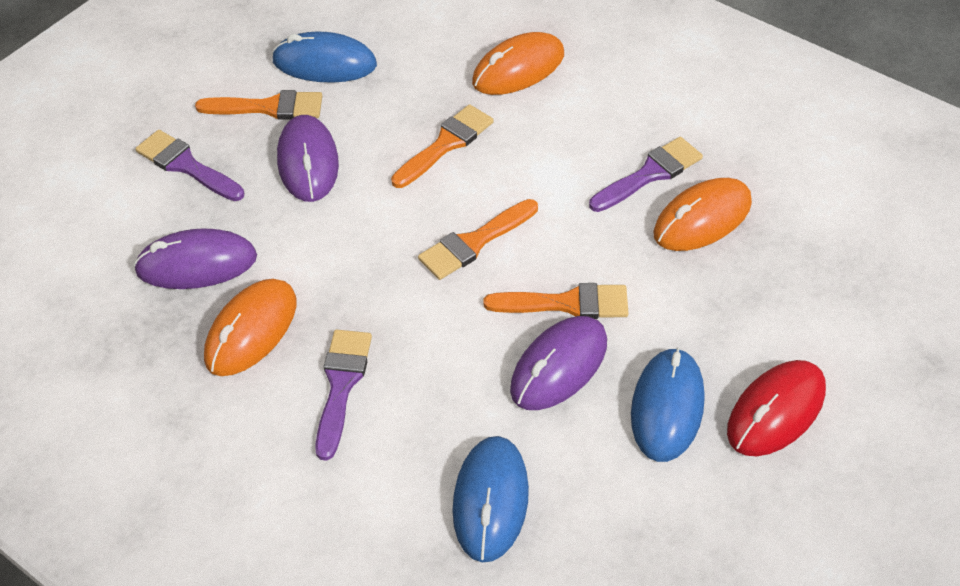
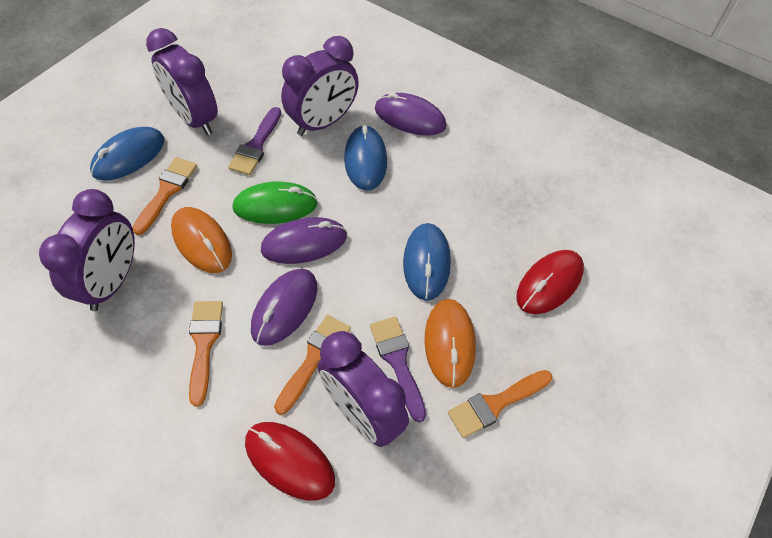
green mouse: none = 0 -> [232,182,318,224] = 1
orange mouse: [204,279,296,376] [472,32,564,95] [653,178,752,251] = 3 -> [171,207,232,273] [424,299,476,388] = 2
purple brush: [135,130,244,201] [315,330,372,461] [589,137,703,212] = 3 -> [228,107,281,175] [370,317,426,422] = 2
purple clock: none = 0 -> [39,189,135,311] [146,28,218,135] [281,36,359,136] [318,331,409,447] = 4
red mouse: [727,360,826,456] = 1 -> [245,422,335,501] [516,250,584,314] = 2

